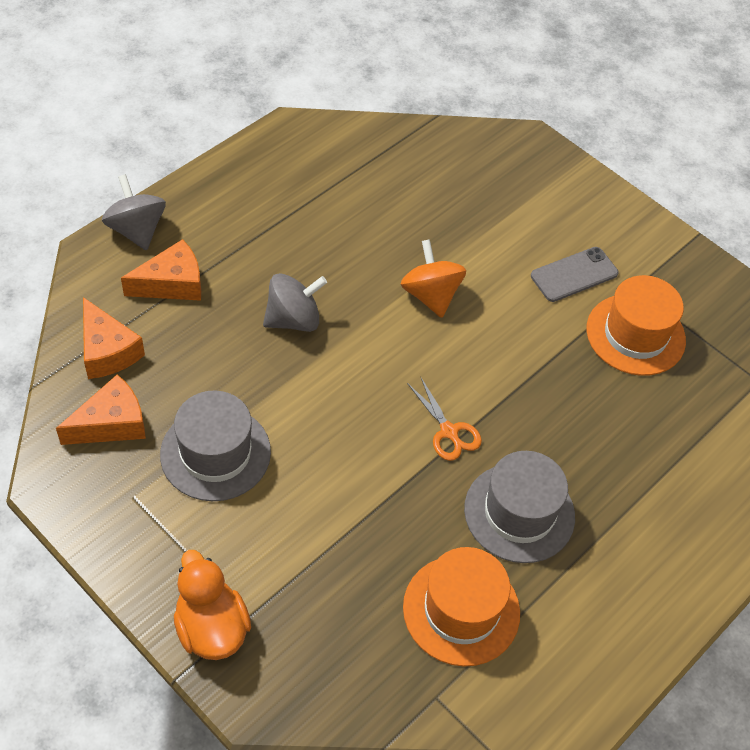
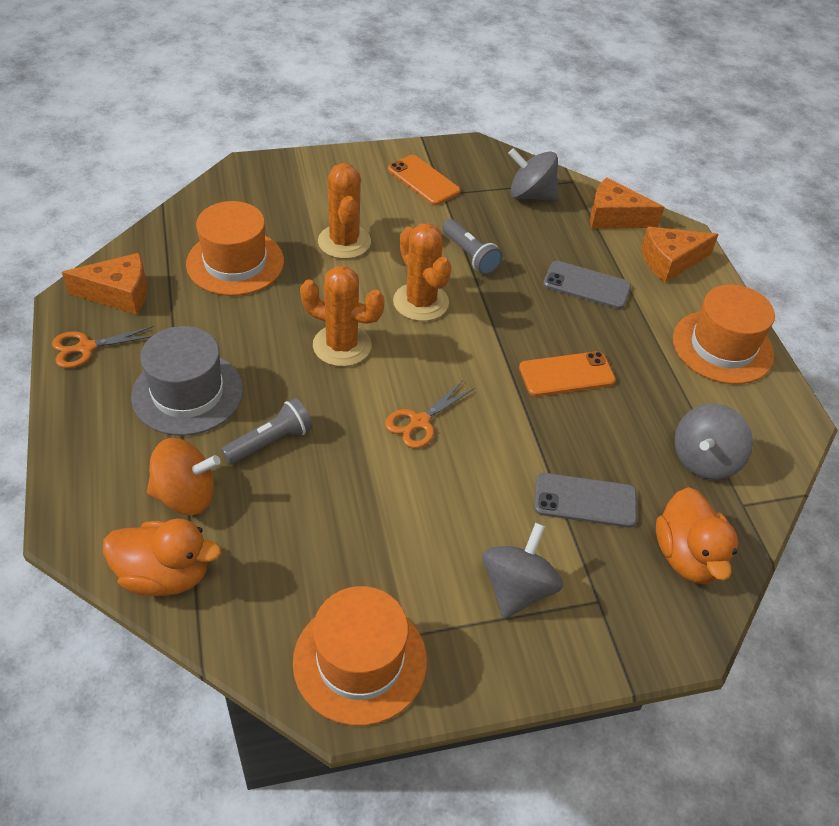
grey flashlight: none = 0 -> [221,398,313,465] [442,219,503,275] = 2
grey hat: [160,391,271,501] [464,451,575,563] = 2 -> [131,326,243,436] = 1
grey phone: [531,247,618,302] = 1 -> [534,473,637,528] [543,261,631,309] = 2
grey spinning top: [102,174,166,251] [263,273,327,332] = 2 -> [482,523,563,619] [508,148,559,201] [674,404,753,480] = 3
orange cactus: none = 0 -> [300,266,384,367] [318,163,371,259] [393,223,451,321] = 3
orange duck: [174,550,251,660] = 1 -> [103,519,221,596] [656,487,738,584] = 2
orange hat: [403,547,520,667] [586,275,686,376] = 2 -> [186,201,284,296] [293,586,427,726] [673,284,775,384] = 3
orange phone: none = 0 -> [388,155,460,205] [519,351,616,396] = 2
orange scissors: [407,376,482,461] = 1 -> [52,326,153,368] [385,381,474,448] = 2

